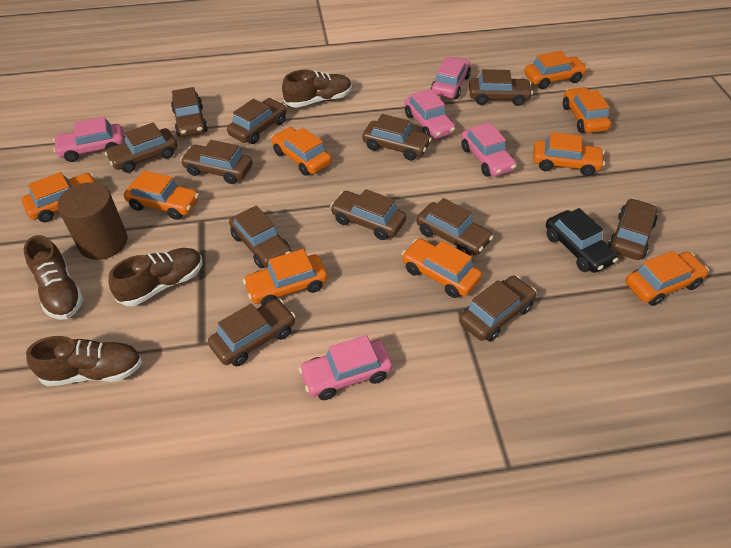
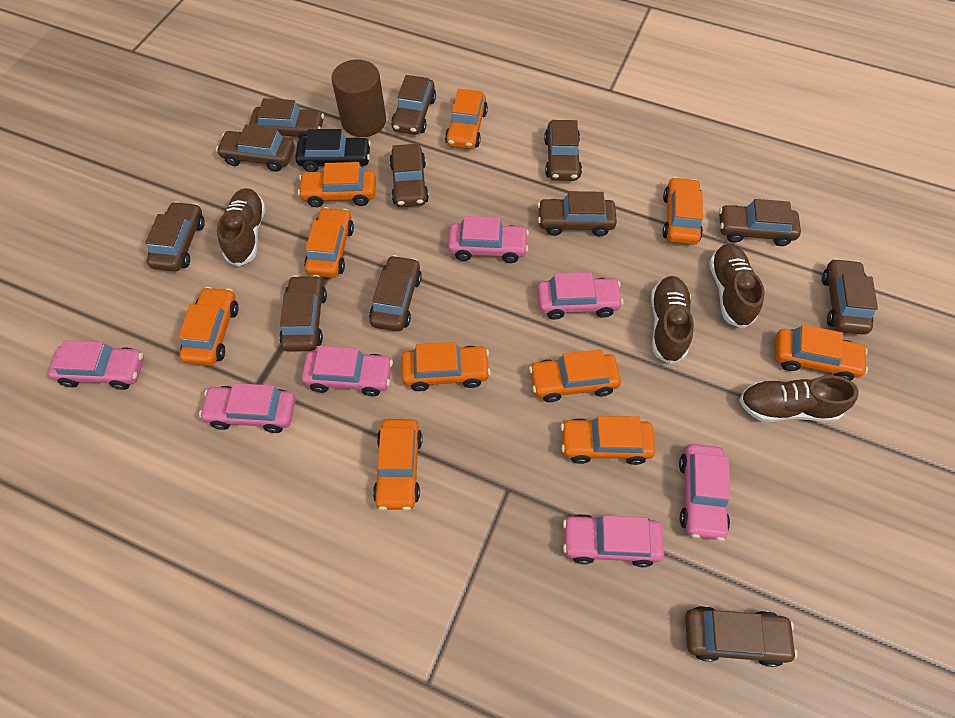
orange car: [21,172,96,222] [124,171,199,220] [243,249,328,305] [271,127,332,176] [402,239,482,298] [524,51,588,89] [533,132,605,176] [563,87,611,133] [626,251,709,306] = 9 -> [178,287,238,366] [298,162,376,207] [304,207,354,278] [373,419,423,510] [401,342,491,391] [445,89,488,149] [529,349,621,402] [561,416,655,465] [663,177,703,245] [775,325,868,381] = 10
pink car: [53,117,124,162] [298,335,392,400] [405,89,456,139] [431,57,471,99] [461,122,517,177] = 5 -> [48,340,144,390] [199,383,296,433] [301,346,393,396] [448,216,529,263] [537,272,623,320] [563,514,664,567] [679,444,731,541] = 7

